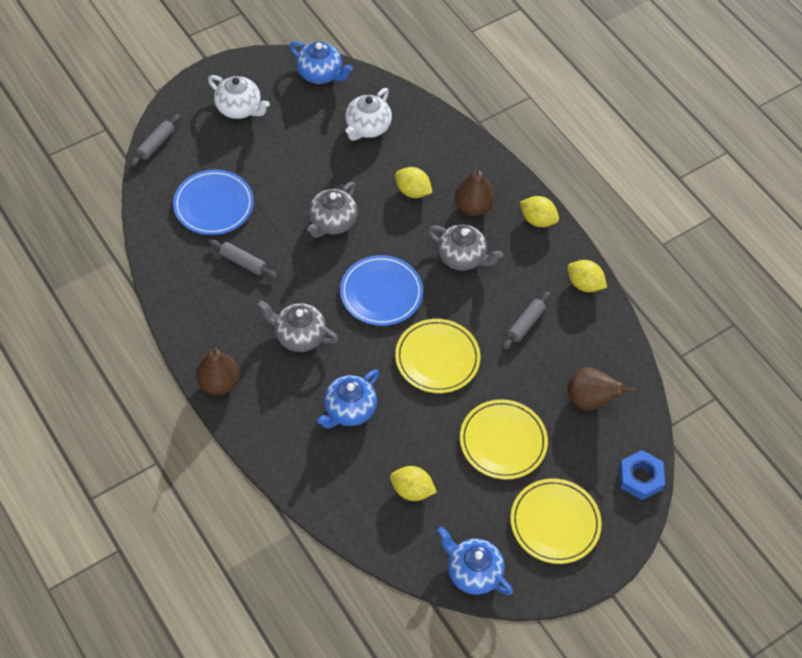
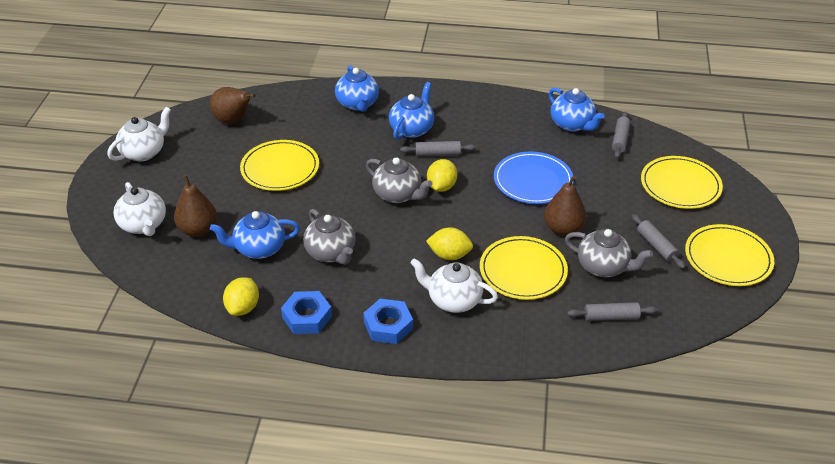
blue nut: [619,450,665,500] = 1 -> [281,291,332,334] [363,299,413,344] = 2
blue plate: [173,170,254,235] [340,255,423,326] = 2 -> [494,152,574,204] = 1
blue teapot: [290,41,353,84] [317,369,379,428] [437,527,513,595] = 3 -> [210,211,300,259] [335,65,379,112] [389,82,434,140] [549,88,605,132] = 4
grey rolling pin: [130,114,180,167] [209,239,278,278] [503,291,550,350] = 3 -> [400,141,476,156] [567,302,658,321] [612,112,631,159] [632,214,685,269] = 4
white teapot: [208,75,270,119] [345,88,392,141] = 2 -> [107,107,171,161] [113,182,166,236] [410,258,498,313] = 3
yellow lemon: [390,466,437,501] [395,167,432,198] [520,196,559,227] [567,260,607,292] = 4 -> [223,277,259,316] [426,227,473,260] [427,159,457,192] = 3
yellow plate: [395,319,480,393] [460,399,548,479] [510,478,602,564] = 3 -> [240,140,319,191] [480,236,568,300] [641,156,723,209] [685,224,774,286] = 4

